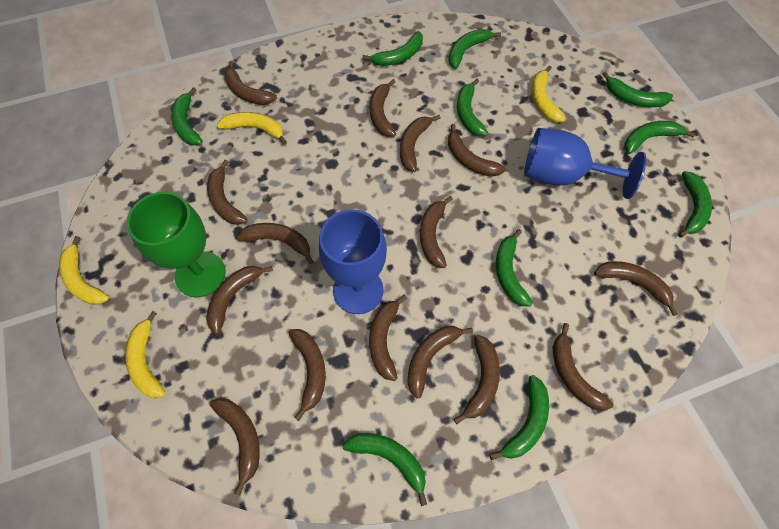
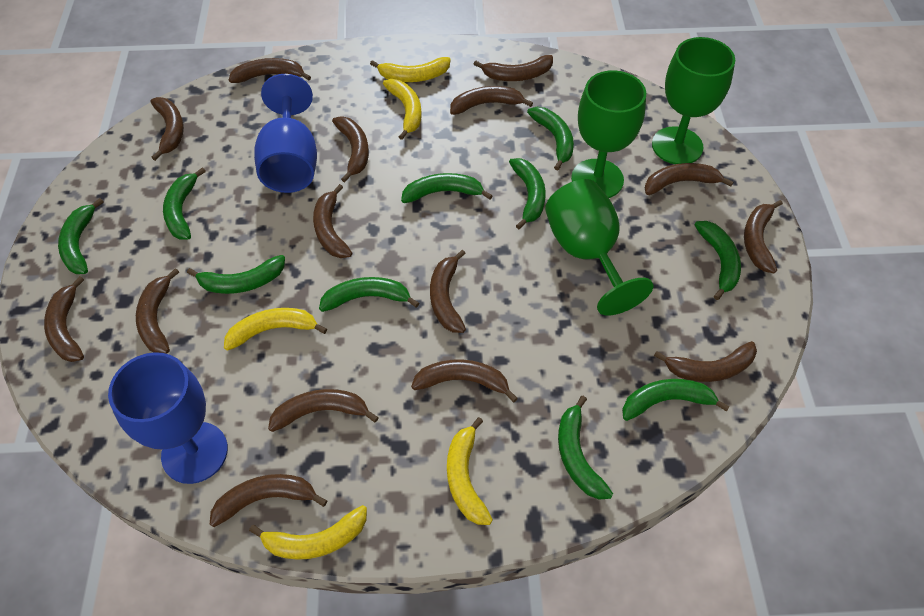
green goblet: [126,192,226,297] = 1 -> [545,179,653,316] [571,70,646,198] [652,37,735,164] = 3
yellow banana: [59,236,109,305] [125,311,166,398] [217,112,287,145] [531,66,565,122] = 4 -> [224,308,327,351] [249,505,367,560] [370,57,451,82] [383,79,422,140] [447,417,493,525] = 5

